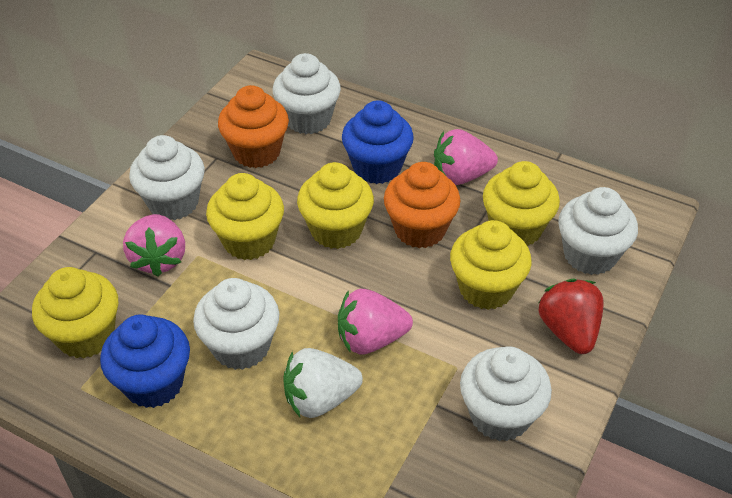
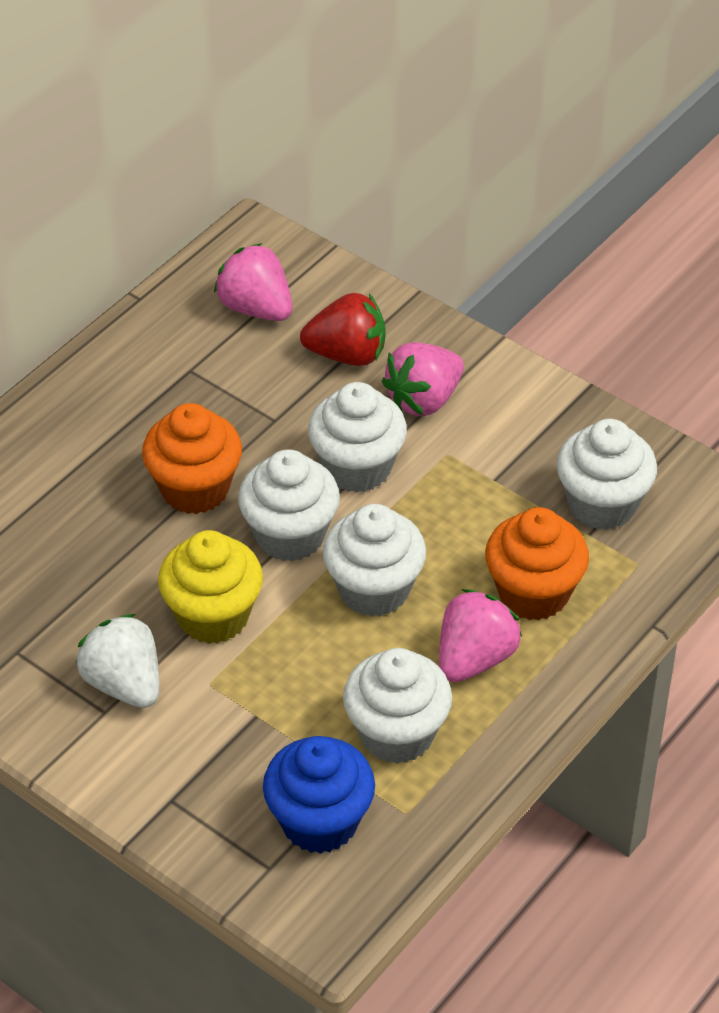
blue cupcake: [100,314,190,408] [342,100,414,184] = 2 -> [263,736,375,854] = 1
yellow cupcake: [32,267,118,359] [206,173,284,260] [297,162,374,249] [450,220,532,310] [483,161,560,246] = 5 -> [158,530,263,644] = 1

